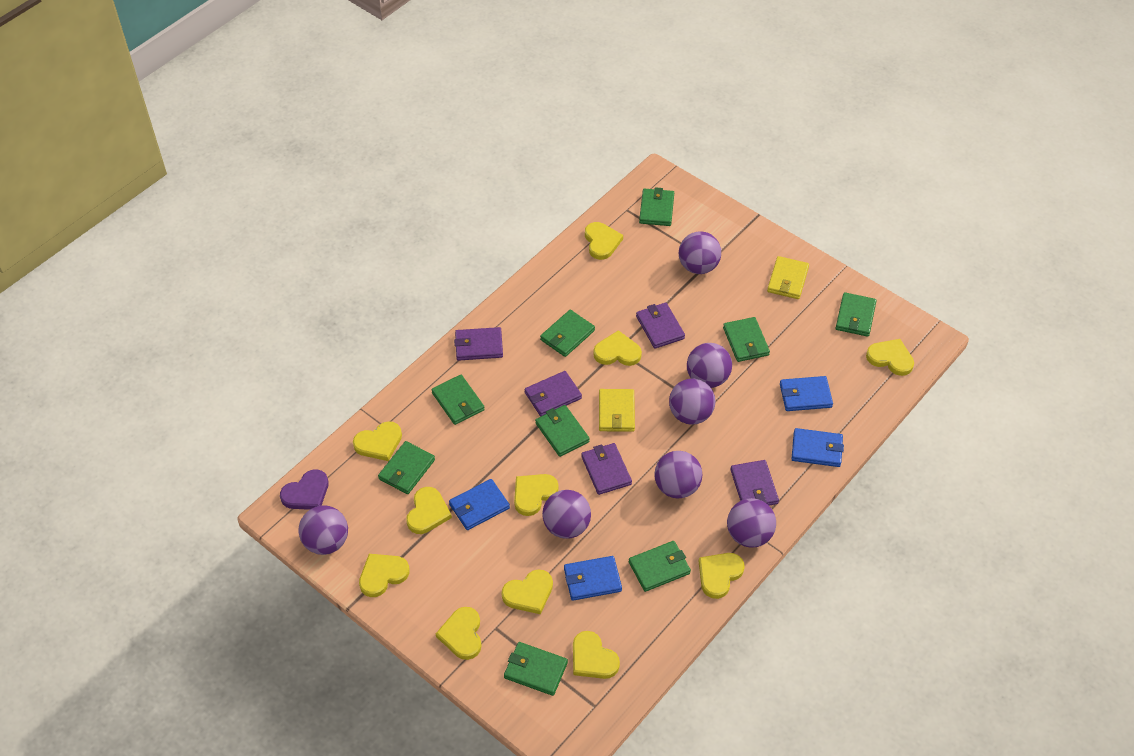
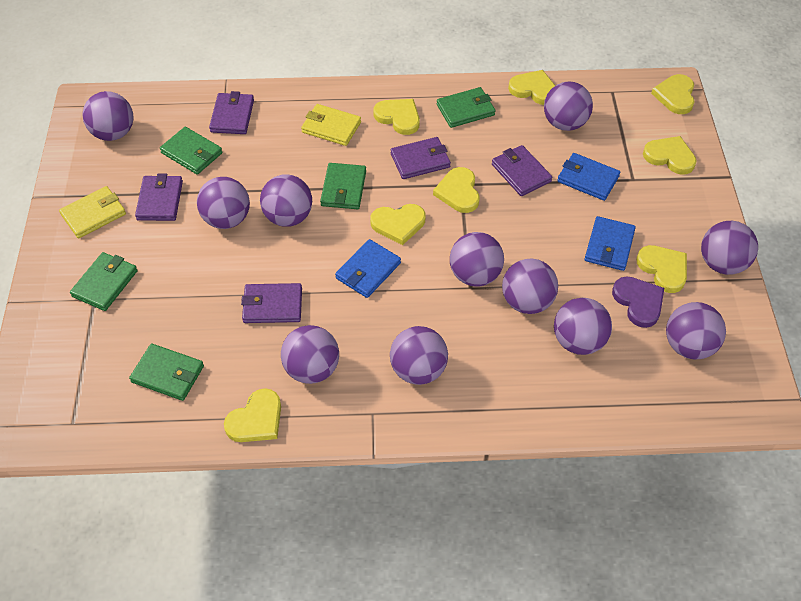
blue wallet: [449,479,510,530] [564,556,622,601] [780,376,833,411] [791,428,844,467] = 4 -> [335,239,401,298] [557,153,620,201] [585,216,636,271] = 3
green wallet: [378,441,435,494] [431,375,485,425] [504,642,568,696] [535,405,590,457] [540,310,595,357] [629,541,691,592] [639,187,674,226] [723,317,770,362] [836,292,877,337] = 9 -> [70,252,138,311] [129,344,204,401] [160,127,223,175] [320,163,366,209] [437,87,495,128] = 5
purple ball: [298,506,348,555] [542,490,591,539] [654,451,703,498] [669,378,715,425] [679,231,721,274] [687,343,732,388] [727,498,776,548] = 7 -> [83,91,133,141] [197,177,250,229] [260,174,312,227] [281,325,339,384] [390,326,448,385] [450,232,504,287] [502,259,558,314] [544,81,593,131] [554,298,612,355] [666,302,726,359] [701,221,758,275] = 11
yellow heart: [353,421,402,461] [359,554,410,597] [406,487,452,534] [436,607,482,660] [502,569,553,615] [514,474,559,516] [573,631,620,679] [585,222,623,260] [593,330,642,366] [699,553,744,599] [866,339,914,376] = 11 -> [224,388,281,442] [370,204,426,245] [373,99,420,135] [433,167,480,213] [508,70,555,105] [636,245,687,293] [643,136,697,175] [651,74,695,114] = 8

